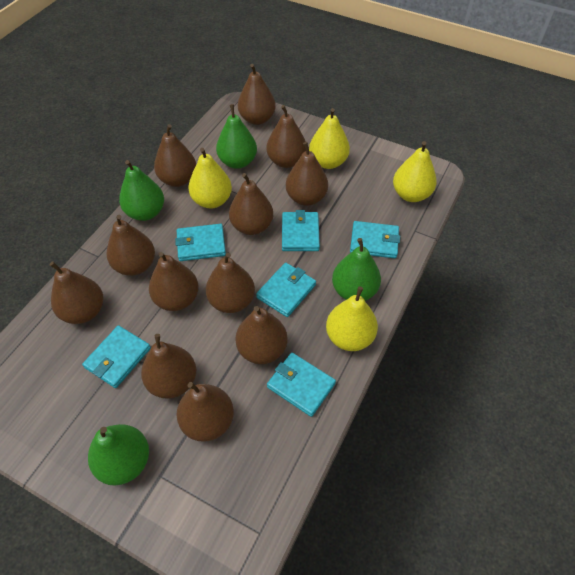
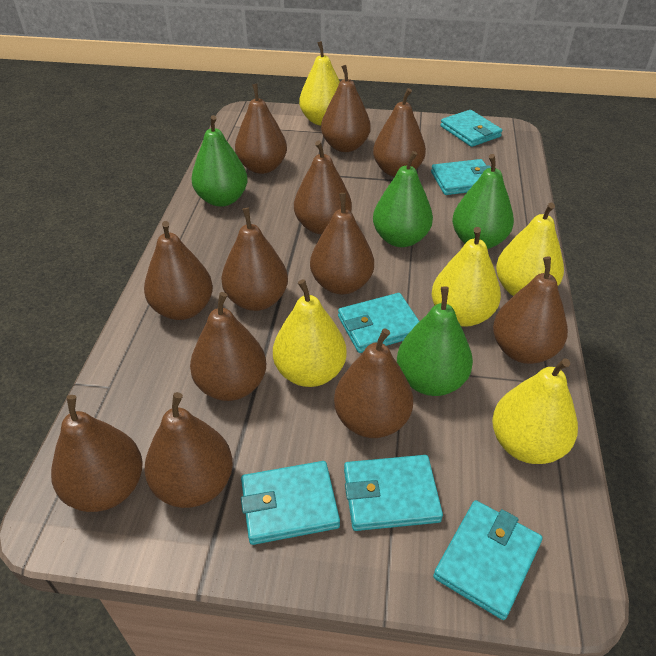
yellow pear: [188,148,232,209] [309,108,350,169] [326,286,378,351] [393,141,437,202] = 4 -> [273,279,347,387] [299,41,340,125] [432,227,501,327] [492,358,578,464] [496,203,564,296] = 5

